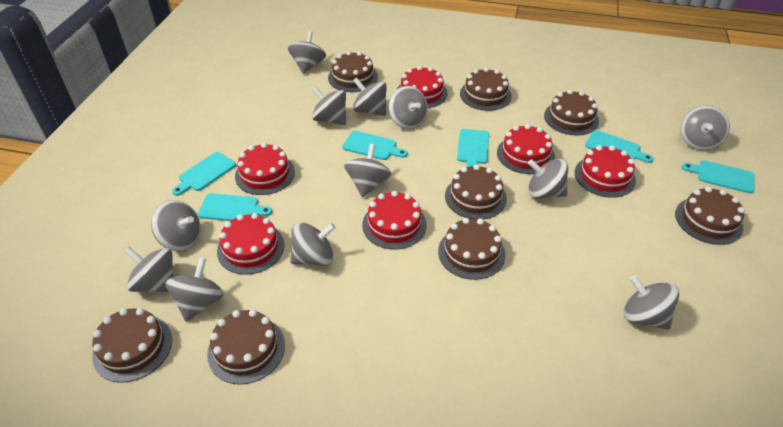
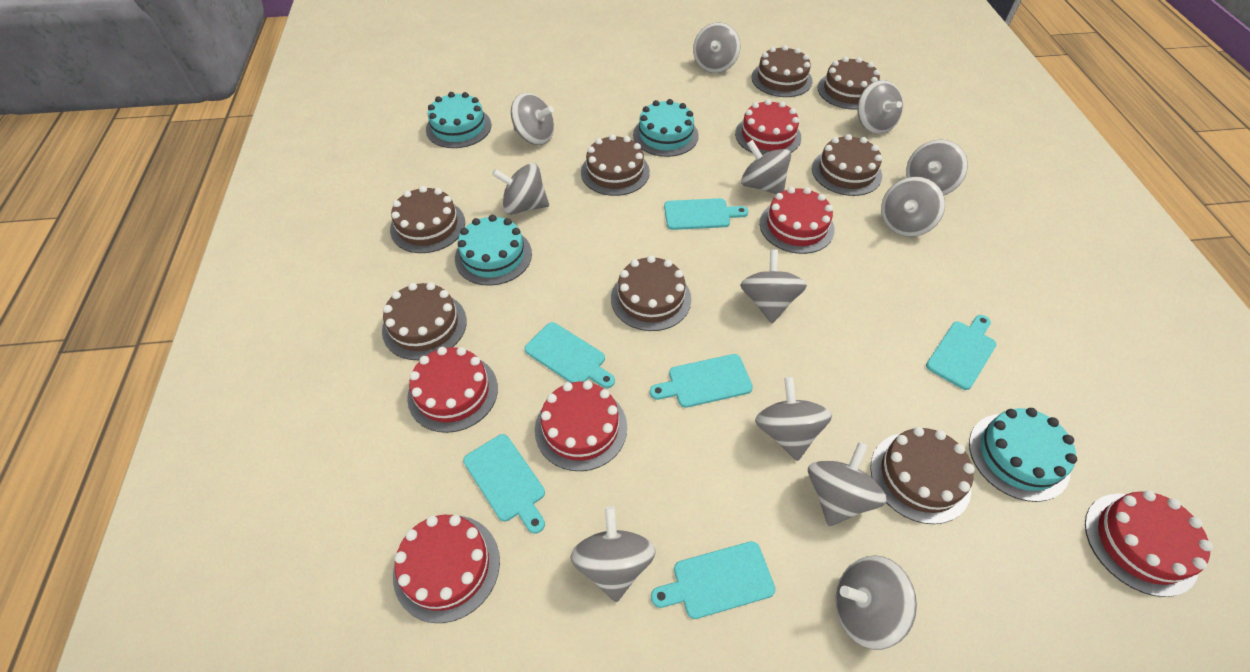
turquoise cake: none = 0 -> [426,92,491,148] [455,215,532,286] [633,99,699,157] [969,408,1077,502] = 4

